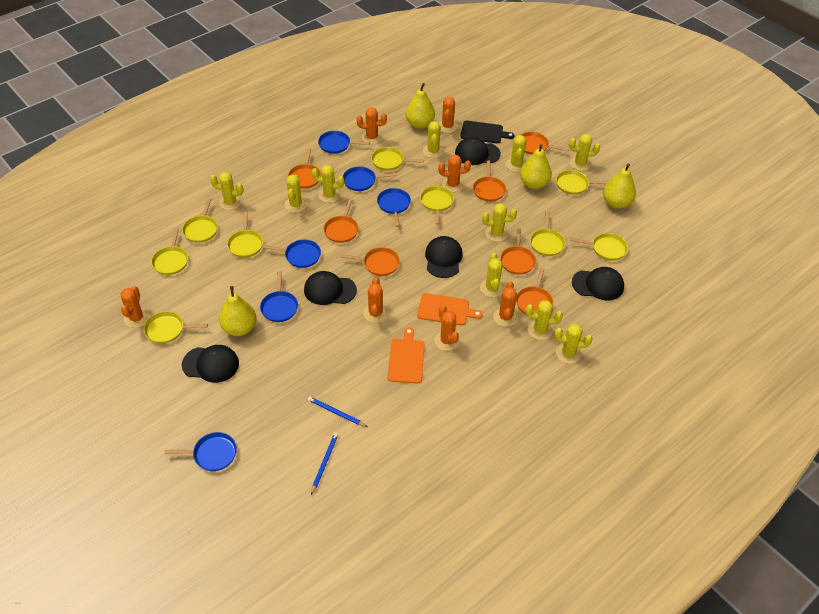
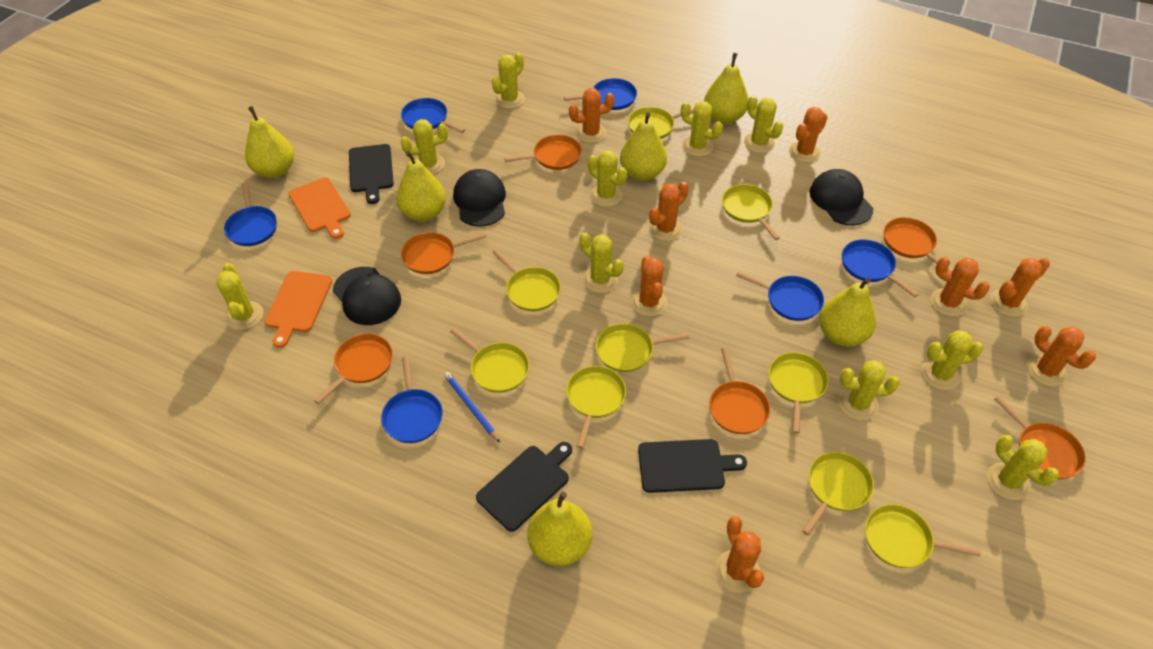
black cap: [182,345,239,383] [304,271,357,305] [425,236,463,278] [455,137,501,165] [572,267,624,300] = 5 -> [333,267,401,325] [453,169,506,226] [810,169,873,226] = 3
black cutting board: [460,121,515,143] = 1 -> [349,144,394,204] [476,442,572,532] [638,439,747,493] = 3
blue pencil: [308,396,367,427] [311,433,338,495] = 2 -> [444,372,500,442] = 1
orange cactus: [120,286,150,328] [356,107,387,144] [363,278,388,323] [434,305,460,351] [438,154,471,192] [439,97,458,133] [493,281,518,327] = 7 -> [569,88,615,143] [631,256,667,316] [649,182,689,241] [715,516,764,593] [789,107,828,163] [930,257,990,317] [990,258,1050,317] [1027,326,1096,387] = 8
orange pan: [288,148,321,189] [324,199,359,243] [341,247,400,276] [473,160,506,202] [500,228,536,275] [516,268,553,315] [521,132,569,154] = 7 -> [314,334,393,404] [401,232,486,274] [504,135,582,170] [709,348,770,434] [883,217,952,271] [994,396,1086,479] = 6
yellow pear: [219,286,257,336] [406,83,435,129] [520,144,552,189] [603,163,636,209] = 4 -> [245,106,294,178] [396,151,446,222] [527,492,592,566] [620,112,667,181] [704,53,749,124] [819,278,876,347] = 6

